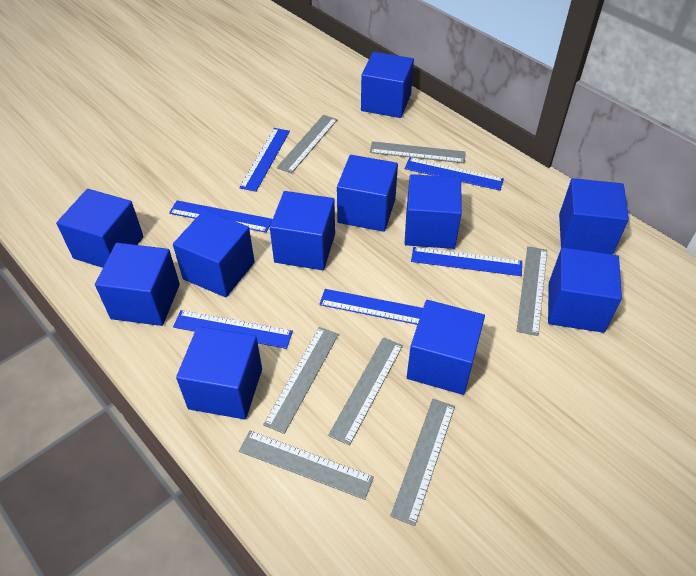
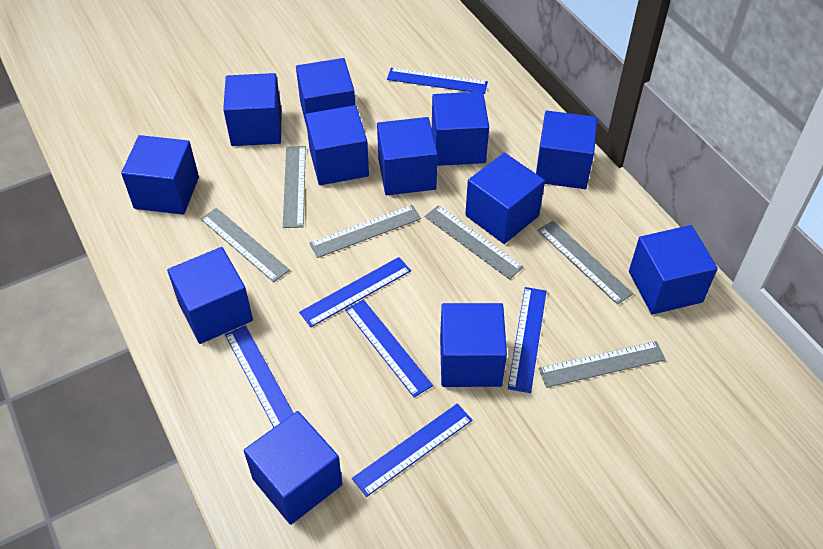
blue cube: [56,189,144,268] [95,243,180,326] [173,210,255,297] [176,326,262,419] [270,191,335,270] [337,155,398,232] [361,52,414,118] [404,174,462,249] [407,300,485,395] [548,248,622,333] [559,178,629,255] = 11 -> [121,135,199,215] [167,247,253,344] [223,73,282,146] [244,411,342,525] [296,58,355,127] [305,105,369,185] [377,117,438,195] [432,92,489,166] [440,303,507,387] [465,153,545,244] [536,111,597,189] [629,225,718,315] = 12
grey ruler: [239,431,374,500] [263,327,339,434] [277,115,338,173] [328,337,403,445] [370,141,466,163] [390,399,455,526] [517,246,547,336] = 7 -> [201,208,290,282] [283,146,306,228] [309,205,421,258] [424,205,523,280] [537,221,633,305] [538,341,666,388] = 6

